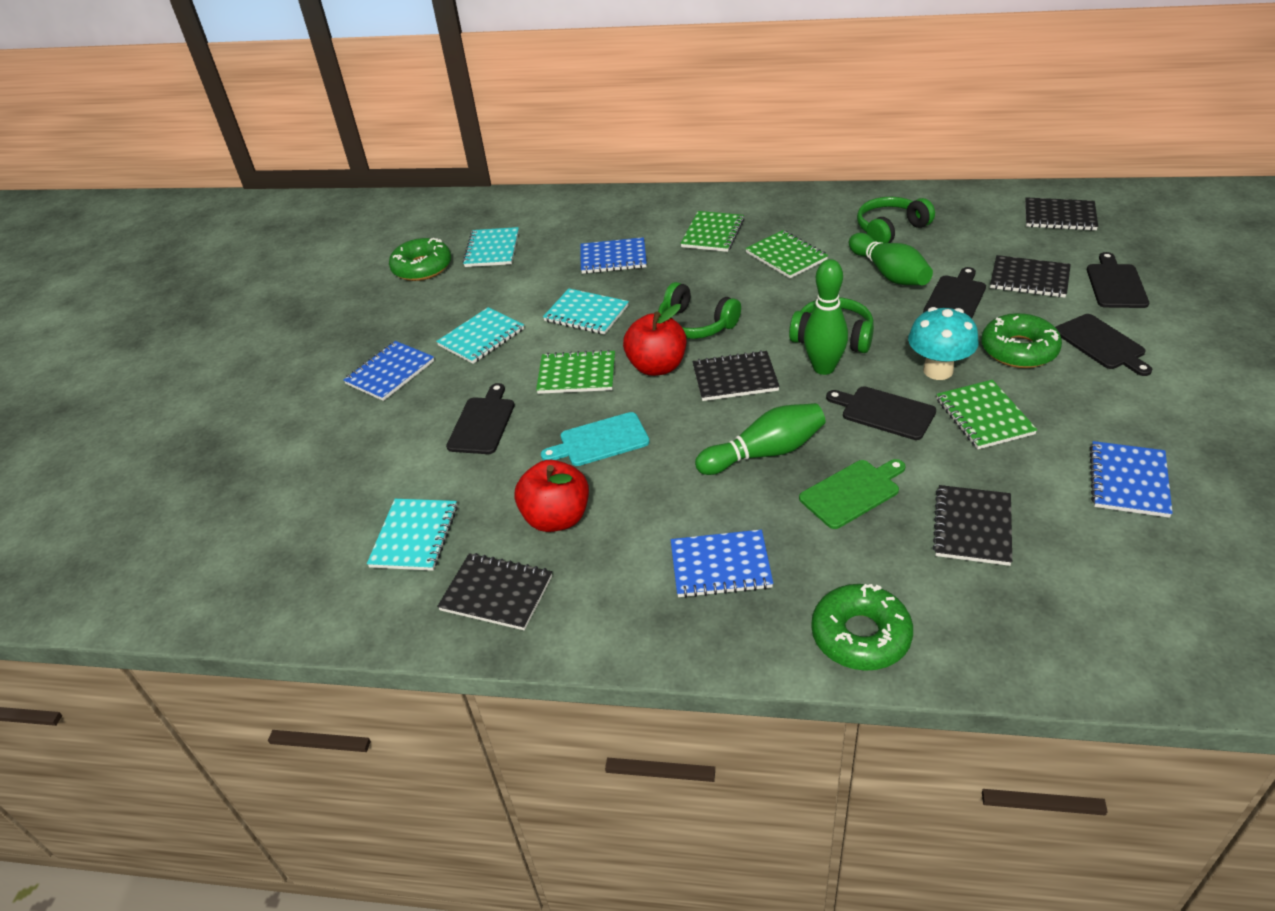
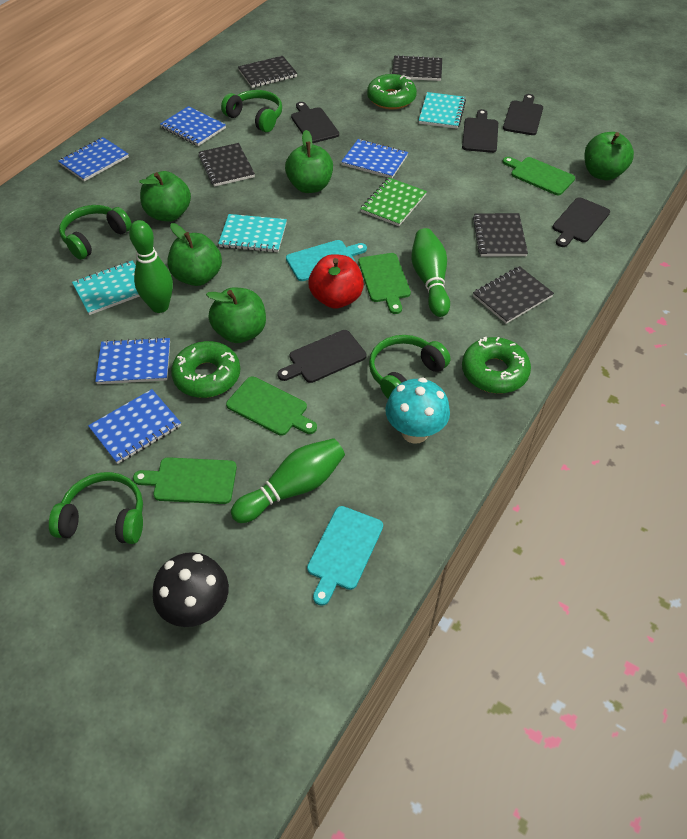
black mushroom: none = 0 -> [153,552,229,627] = 1
blue notebook: [343,341,434,401] [580,237,647,274] [671,530,773,598] [1089,441,1173,518] = 4 -> [58,137,129,182] [88,389,181,464] [95,337,170,384] [160,106,226,146] [341,139,408,178] = 5
green apple: none = 0 -> [139,171,191,222] [167,223,222,286] [206,288,266,343] [285,130,333,193] [584,132,634,180] = 5
green cutting board: [799,459,906,529] = 1 -> [133,457,237,504] [226,377,317,436] [358,253,411,314] [502,157,575,195] = 4
green headphones: [658,282,741,339] [789,297,874,353] [857,197,935,243] = 3 -> [49,472,143,544] [59,205,132,260] [221,90,282,132] [369,335,450,399] = 4
green notebook: [536,350,615,394] [680,211,744,252] [745,230,828,278] [936,380,1037,449] = 4 -> [360,178,427,226] = 1
red apple: [514,460,589,532] [623,304,686,376] = 2 -> [308,254,364,309] = 1
turquoise cutting board: [541,412,650,466] = 1 -> [286,240,367,281] [307,506,383,606] = 2
turquoise notebook: [367,499,458,571] [436,307,524,364] [463,227,519,267] [543,288,629,335] = 4 -> [72,261,140,315] [218,214,287,253] [419,92,466,129] = 3

